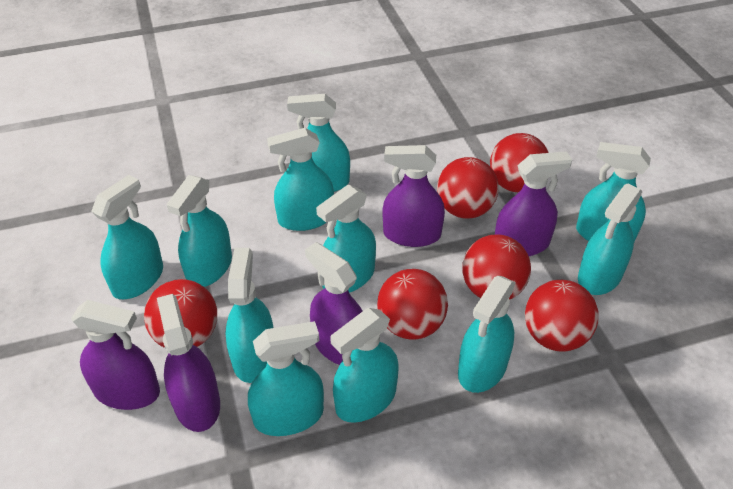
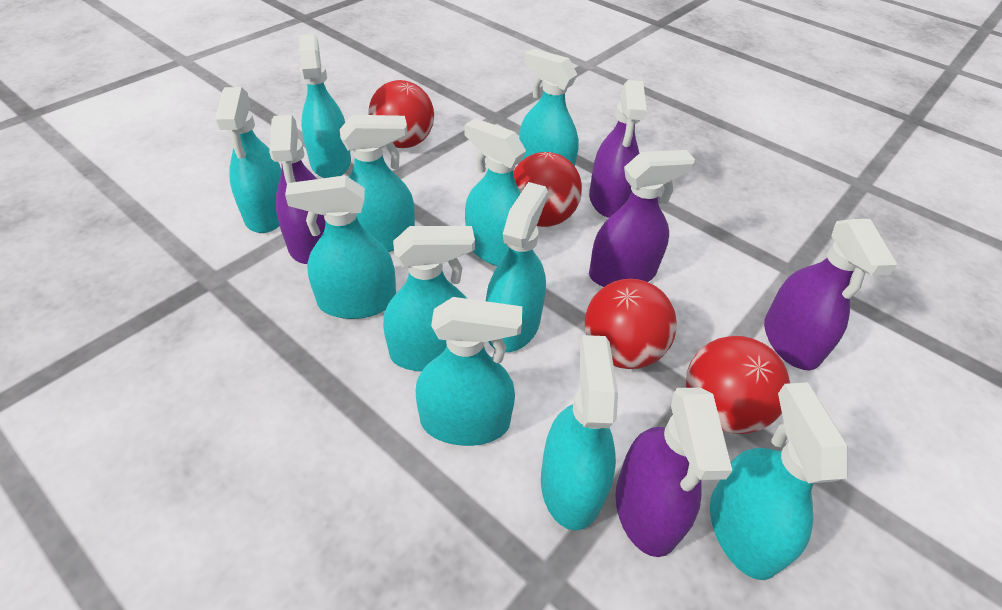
red ball: [144,279,217,348] [377,269,448,340] [437,157,499,219] [462,235,531,300] [490,133,549,193] [525,280,599,352] = 6 -> [368,80,434,148] [513,152,582,227] [585,279,677,369] [686,336,790,434] = 4

